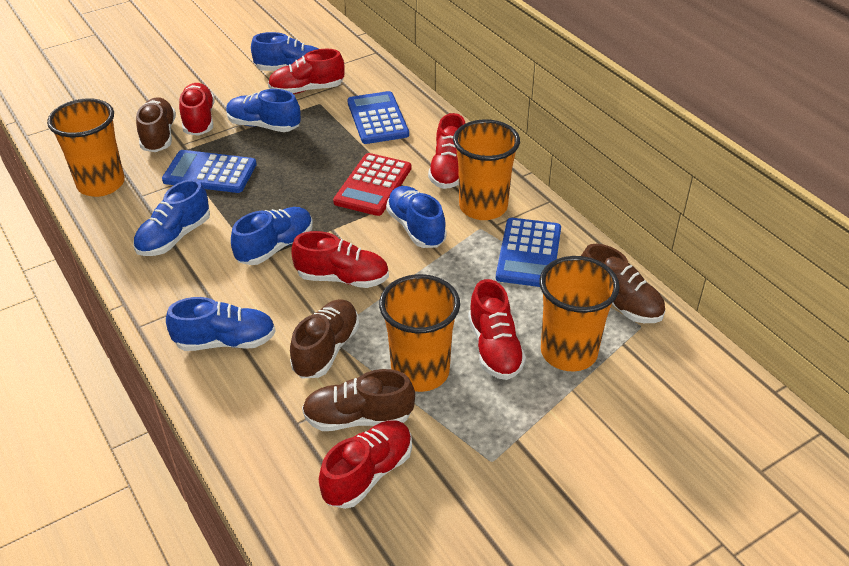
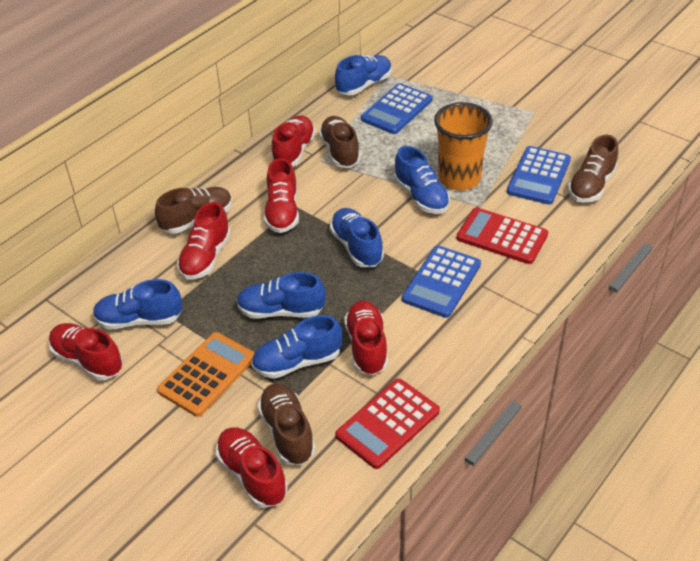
orange calculator: none = 0 -> [157,332,255,417] = 1
orange cup: [47,98,125,197] [379,274,460,392] [453,119,520,220] [539,256,620,371] = 4 -> [434,102,493,191] = 1
red calculator: [333,153,411,216] = 1 -> [335,378,440,469] [456,208,548,264] = 2

